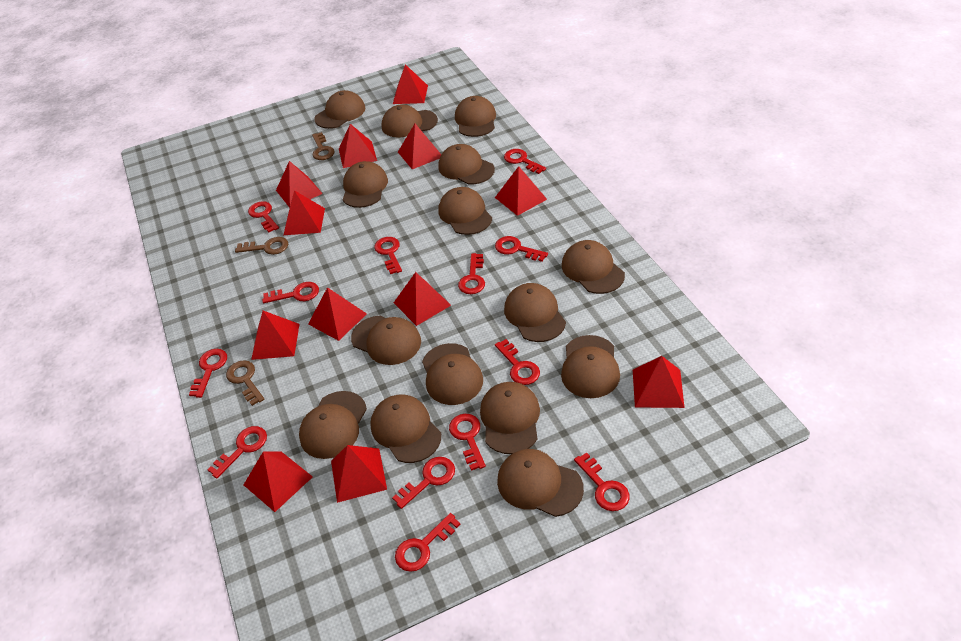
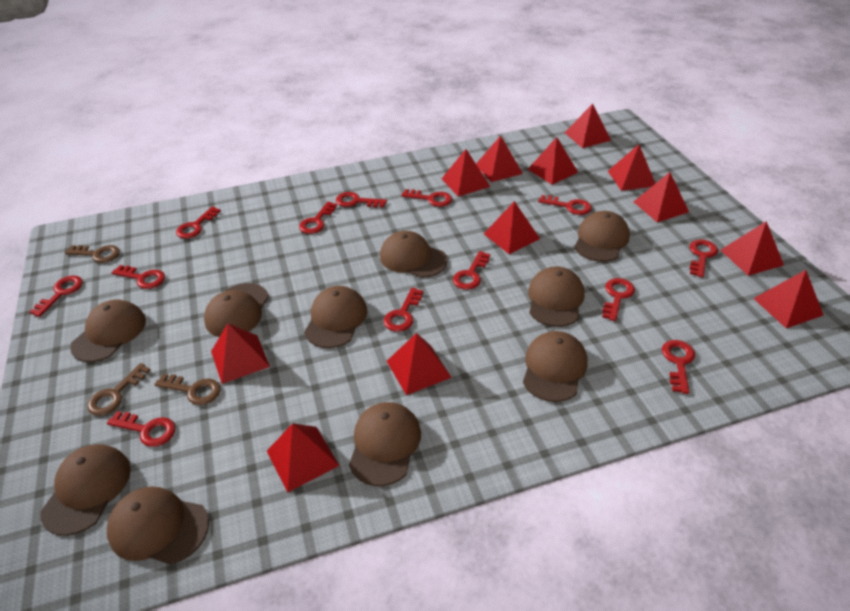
brown cap: [299,391,367,459] [314,90,365,129] [343,161,388,208] [351,315,421,365] [370,394,441,463] [382,104,438,137] [422,343,483,405] [438,144,495,185] [439,187,492,235] [455,96,496,137] [480,382,540,454] [497,449,584,517] [504,283,566,342] [561,335,620,398] [562,240,625,294] = 15 -> [40,444,131,536] [70,300,146,362] [107,486,209,565] [204,283,269,337] [304,286,367,348] [349,402,421,486] [380,231,448,278] [523,331,588,402] [528,266,585,327] [574,211,630,262] = 10

